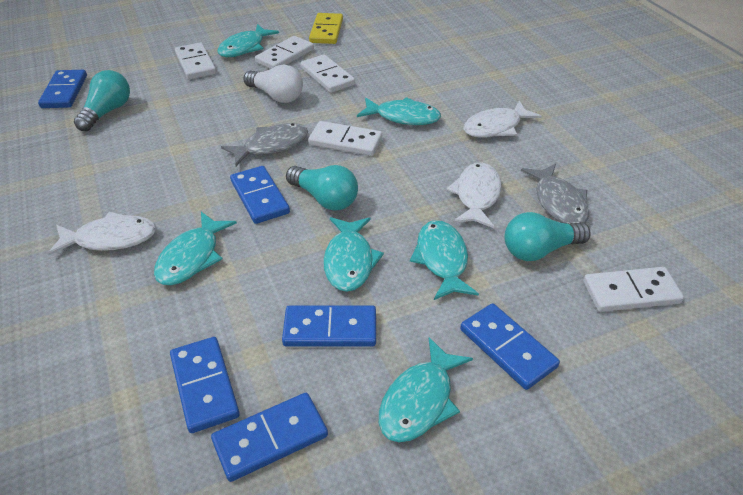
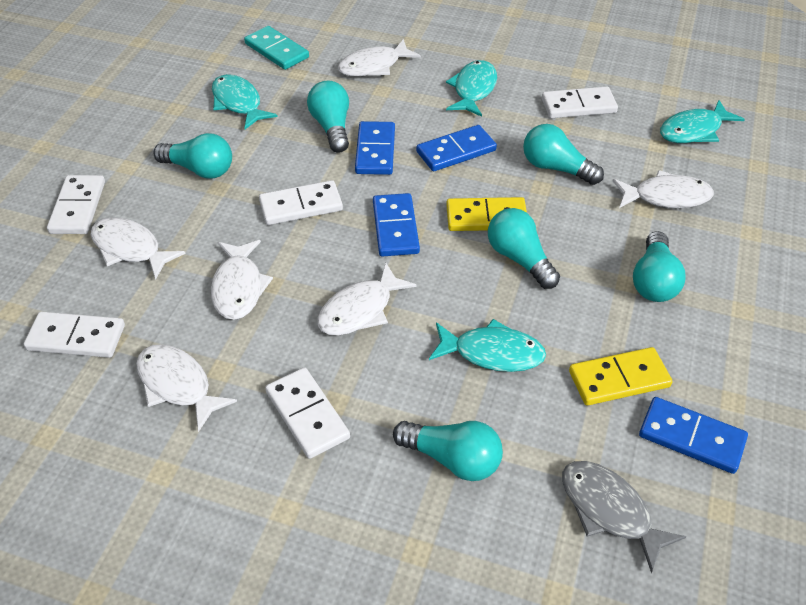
blue domino: [38,70,87,108] [170,337,240,433] [211,393,328,482] [230,166,290,224] [282,305,376,347] [460,303,560,390] = 6 -> [355,121,395,175] [373,193,420,257] [416,125,497,171] [639,397,748,474] = 4
grey fish: [221,123,308,166] [521,163,589,224] = 2 -> [562,461,687,573] = 1
turquoise domino: none = 0 -> [244,26,309,70] = 1
turquoise fish: [154,212,237,285] [217,24,279,57] [323,217,384,292] [357,97,441,125] [379,337,473,442] [410,220,479,300] = 6 -> [212,74,278,129] [429,319,546,372] [446,60,497,117] [660,100,745,143] = 4
turquoise light bulb: [74,70,130,131] [286,165,358,210] [504,212,591,261] = 3 -> [153,133,232,179] [307,81,349,152] [393,421,503,481] [488,208,560,289] [523,124,604,185] [633,231,686,302] = 6
white fish: [48,212,156,256] [446,163,502,228] [463,100,542,138] = 3 -> [90,217,186,280] [136,344,237,432] [211,240,273,320] [317,263,417,336] [338,39,421,76] [613,170,714,208] = 6
white light bulb: [243,65,303,103] = 1 -> none = 0
yellow domino: [309,13,343,44] = 1 -> [446,197,527,231] [569,347,672,405] = 2

